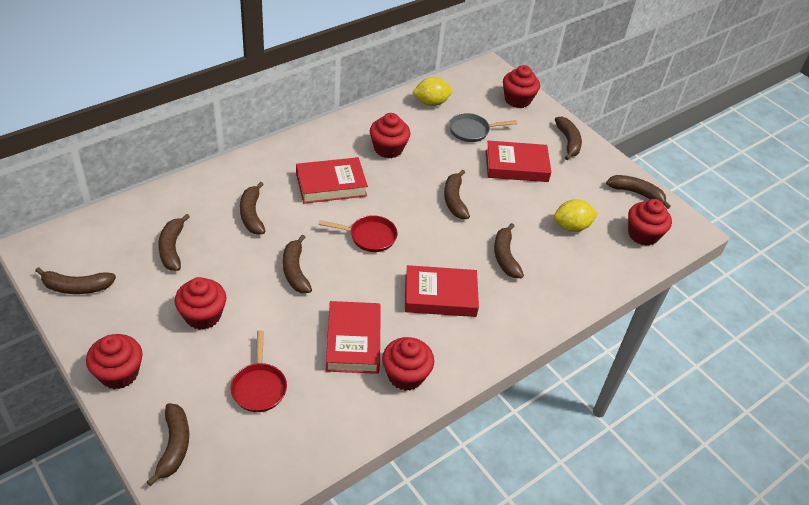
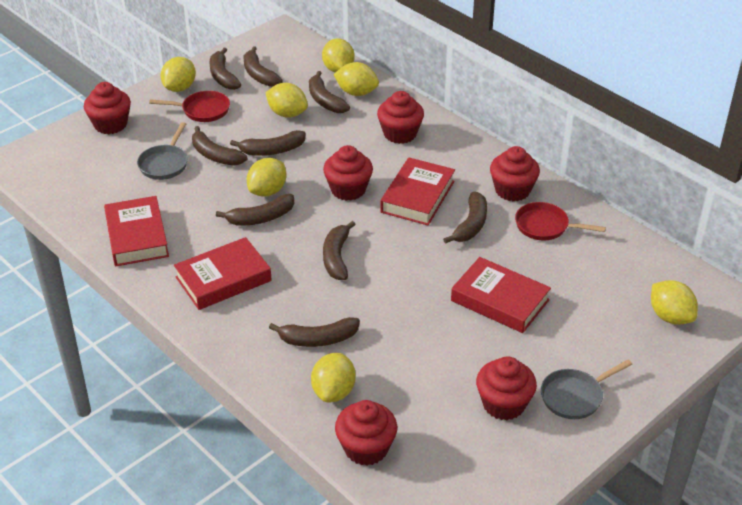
grey pan: [449,113,517,142] = 1 -> [137,122,188,180] [541,360,632,419] = 2
yellow lemon: [412,77,453,106] [554,199,598,232] = 2 -> [160,57,196,92] [247,158,286,197] [266,83,308,118] [311,353,356,402] [322,38,355,72] [333,62,379,96] [651,280,698,325] = 7

